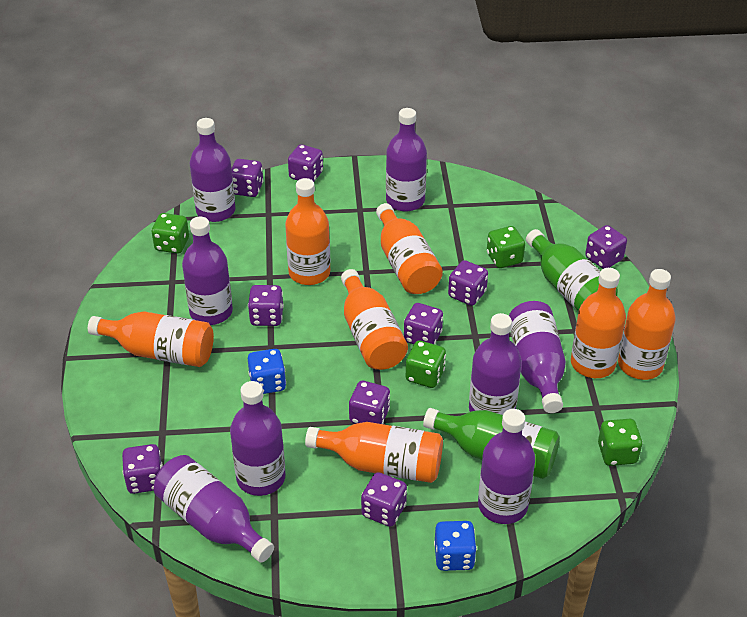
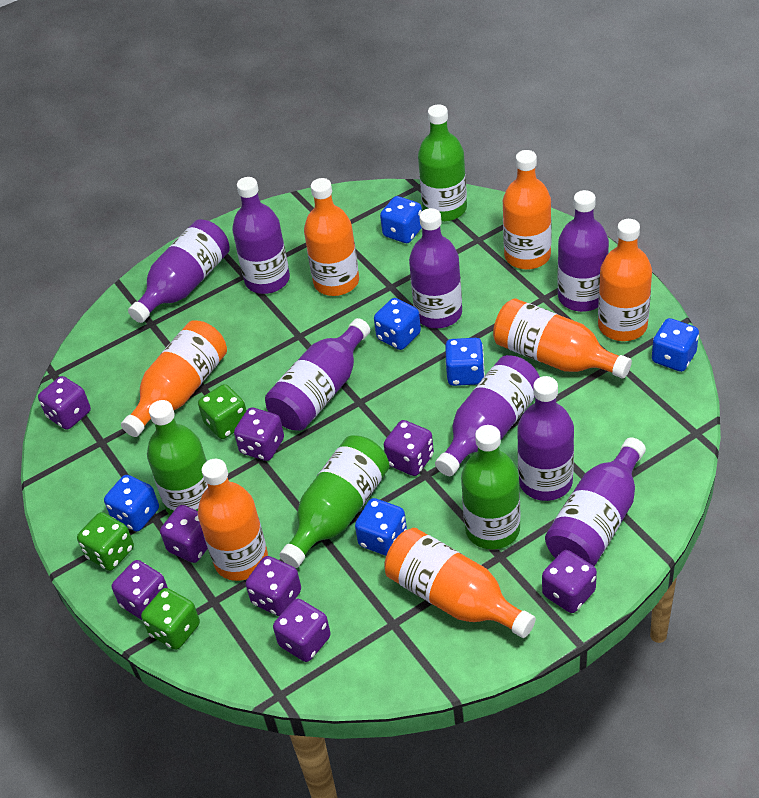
blue dice: [248,349,286,394] [434,521,477,571] = 2 -> [104,475,159,531] [355,498,407,556] [374,298,421,350] [380,196,422,243] [445,338,485,386] [652,318,699,372] = 6
green bottle: [423,408,560,479] [526,229,618,311] = 2 -> [147,400,208,515] [280,435,390,568] [418,104,467,222] [461,425,520,549] = 4
green dice: [151,213,189,254] [406,340,446,388] [487,226,525,268] [598,419,643,466] = 4 -> [77,512,134,571] [141,588,200,650] [198,384,247,439] = 3
purple dice: [122,444,163,494] [231,159,263,197] [248,285,284,326] [288,144,323,182] [349,381,390,424] [361,472,407,527] [404,303,443,345] [448,260,488,306] [585,225,627,269] = 9 -> [38,376,91,430] [112,560,168,620] [160,505,208,563] [234,408,284,461] [246,556,301,616] [273,599,331,662] [384,420,434,476] [542,550,597,613] = 8

